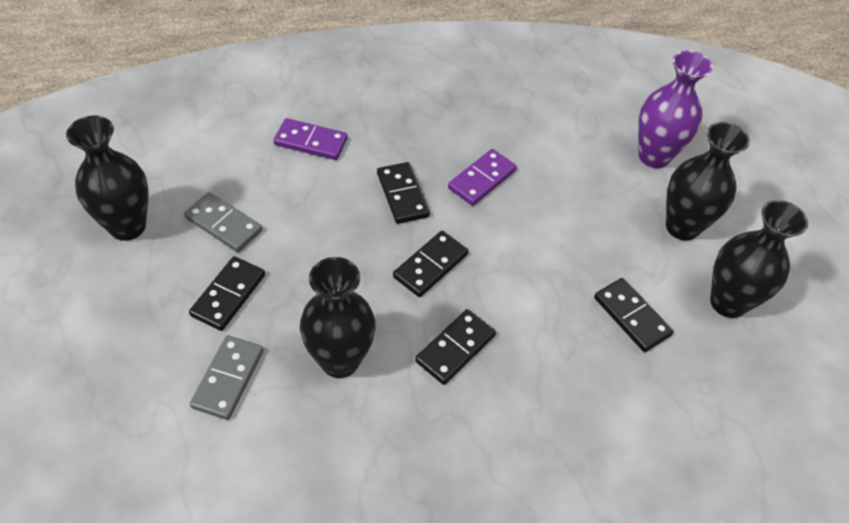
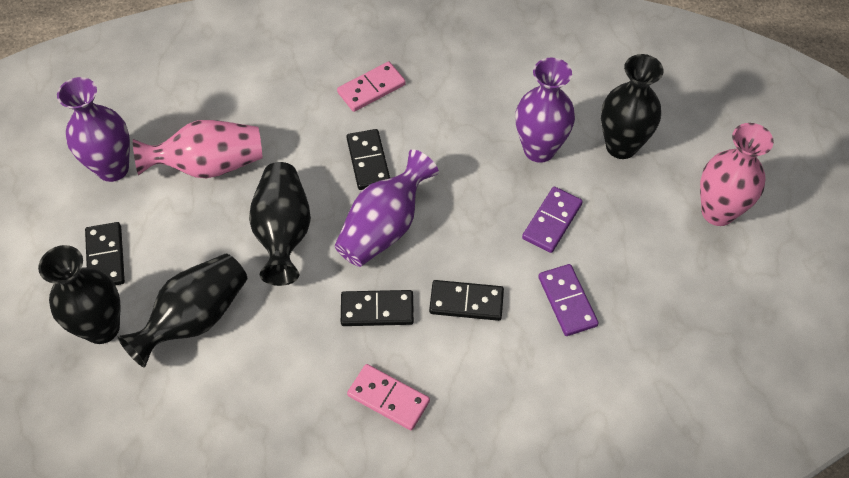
black domino: [189,256,265,331] [377,162,430,224] [393,231,468,297] [415,309,496,385] [594,278,673,352] = 5 -> [85,222,125,286] [341,290,414,326] [347,129,390,190] [429,280,504,321] = 4
grey domino: [184,192,262,252] [190,335,263,420] = 2 -> none = 0
pink domino: none = 0 -> [337,62,406,112] [347,364,430,431] = 2
pink vase: none = 0 -> [133,120,263,178] [700,123,774,226] = 2
purple vase: [638,50,713,168] = 1 -> [57,77,130,182] [335,149,439,267] [516,58,575,163] = 3

